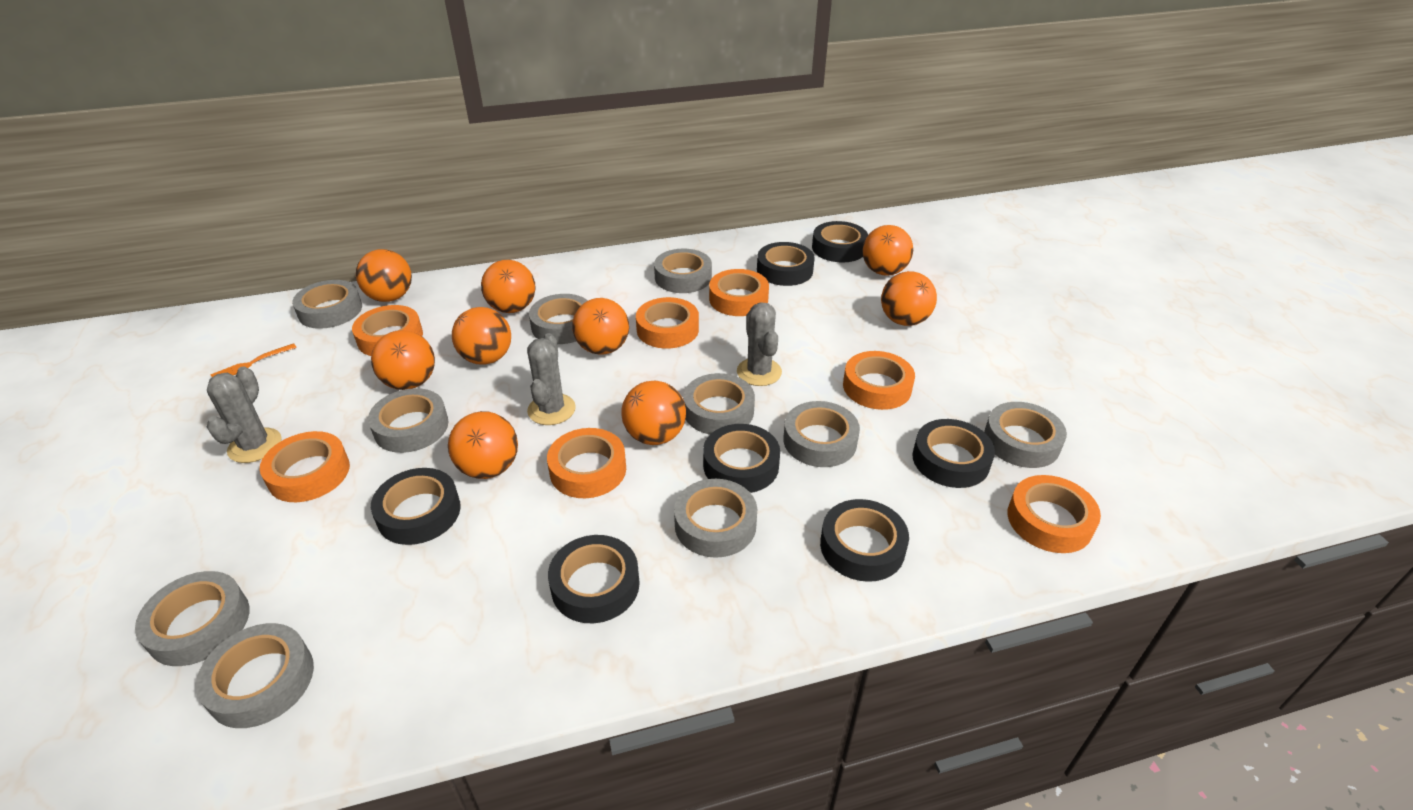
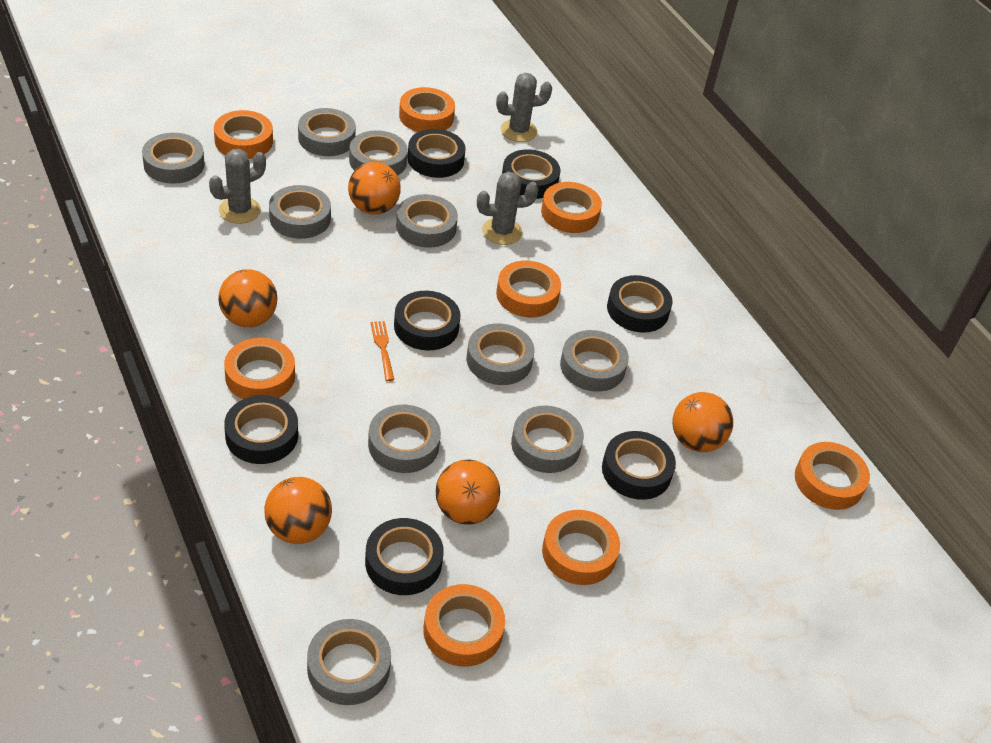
orange ball: [356,249,412,302] [371,330,435,390] [448,411,518,479] [452,307,511,365] [481,260,536,313] [572,298,629,355] [621,381,686,445] [862,225,913,276] [881,271,937,326] = 9 -> [218,269,277,327] [264,477,332,544] [348,162,401,215] [436,459,500,525] [672,392,733,452] = 5
orange tape: [260,431,350,502] [352,305,423,356] [547,428,626,498] [636,297,699,349] [709,269,769,316] [843,351,915,410] [1007,475,1101,553] = 7 -> [214,110,273,159] [224,338,295,399] [399,87,455,132] [423,584,505,667] [496,261,561,317] [541,182,602,233] [542,510,620,585] [795,442,870,510] = 8

